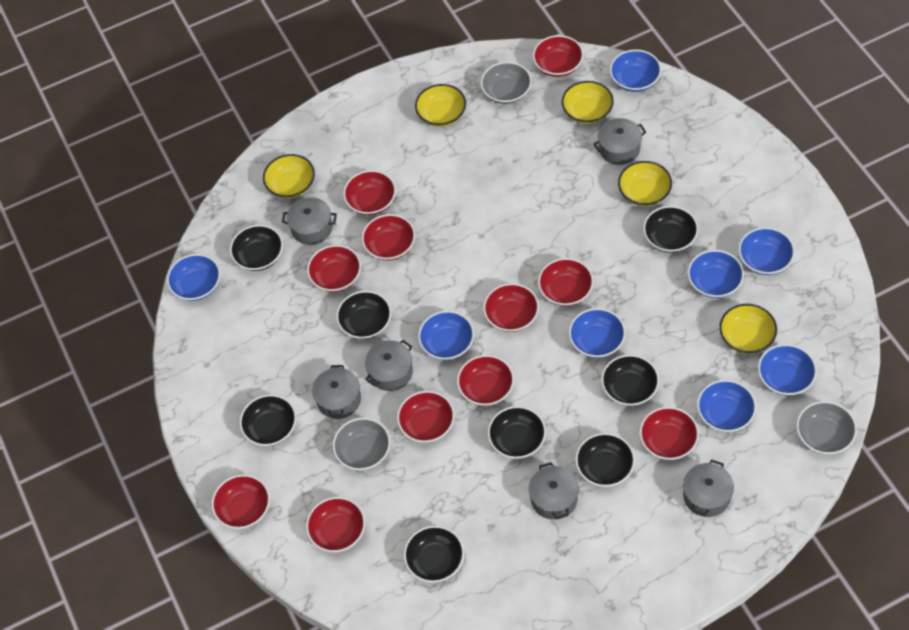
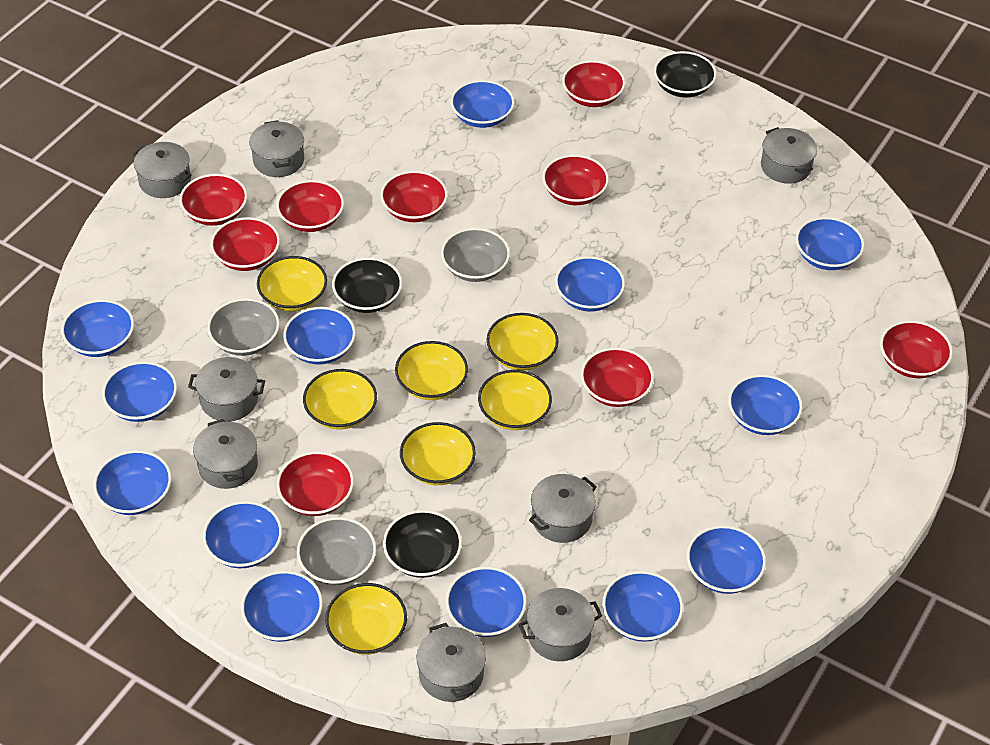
black bowl: [230,225,283,271] [239,394,297,446] [336,291,391,339] [404,525,464,583] [488,406,546,459] [575,433,635,487] [601,354,659,406] [643,206,698,253] = 8 -> [332,258,402,313] [383,510,462,578] [654,51,716,98] = 3
blue bowl: [167,254,220,301] [418,311,474,360] [569,308,626,358] [610,49,661,92] [688,250,744,298] [697,380,756,432] [738,227,795,275] [758,344,817,396] = 8 -> [61,299,134,357] [93,450,172,515] [102,361,177,422] [203,501,282,568] [241,571,323,642] [283,307,355,365] [446,566,527,637] [451,80,514,128] [555,256,625,312] [602,571,683,642] [687,525,766,594] [728,374,802,435] [796,217,864,270] = 13
grey pot: [282,197,337,245] [312,365,361,419] [365,340,413,391] [529,462,579,520] [593,118,646,165] [683,459,734,517] = 6 -> [133,142,192,198] [188,357,265,422] [193,419,258,489] [249,120,304,177] [417,623,486,702] [519,588,602,661] [529,474,597,543] [761,127,817,184] = 8
red bowl: [211,474,270,529] [306,497,365,552] [307,245,361,292] [343,170,396,215] [362,214,415,261] [397,391,455,443] [457,355,514,406] [483,283,539,332] [533,35,584,77] [538,258,594,306] [639,407,699,460] = 11 -> [179,174,247,226] [211,217,280,271] [276,180,344,232] [276,451,354,516] [380,171,448,222] [542,155,609,205] [562,60,625,107] [581,347,654,407] [880,320,953,378] = 9
yellow bowl: [263,154,315,198] [415,84,466,127] [562,81,614,124] [618,161,672,206] [719,304,777,354] = 5 -> [257,256,327,311] [303,369,377,430] [325,583,407,655] [395,341,468,400] [400,422,476,485] [478,370,552,430] [487,313,559,371] = 7

